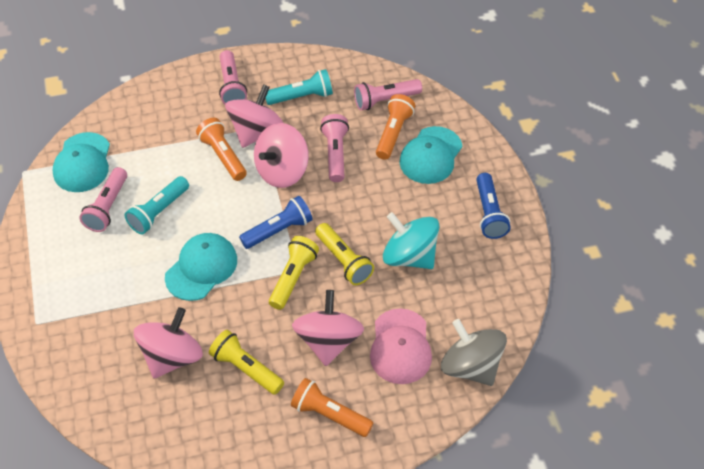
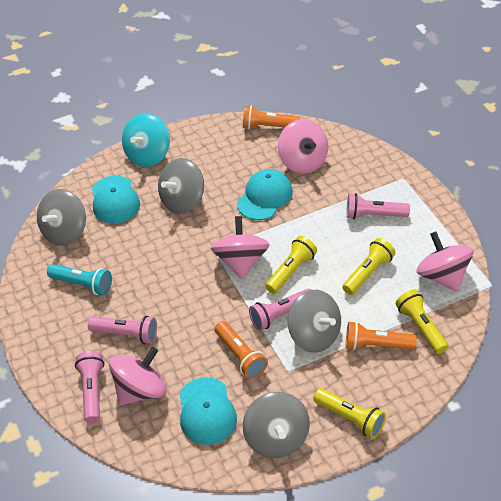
blue flashlight: [239,196,313,249] [476,173,511,239] = 2 -> none = 0
grey spinning top: [441,319,507,386] = 1 -> [37,189,86,246] [158,158,204,214] [243,392,310,458] [288,290,341,353] = 4
pink cap: [370,308,432,384] = 1 -> none = 0
turquoise flashlight: [124,176,189,234] [266,69,333,105] = 2 -> [47,264,112,295] = 1
yellow flashlight: [209,330,284,395] [269,236,319,310] [315,223,374,285] = 3 -> [265,236,317,294] [313,388,386,438] [342,238,395,295] [396,290,448,354] = 4

